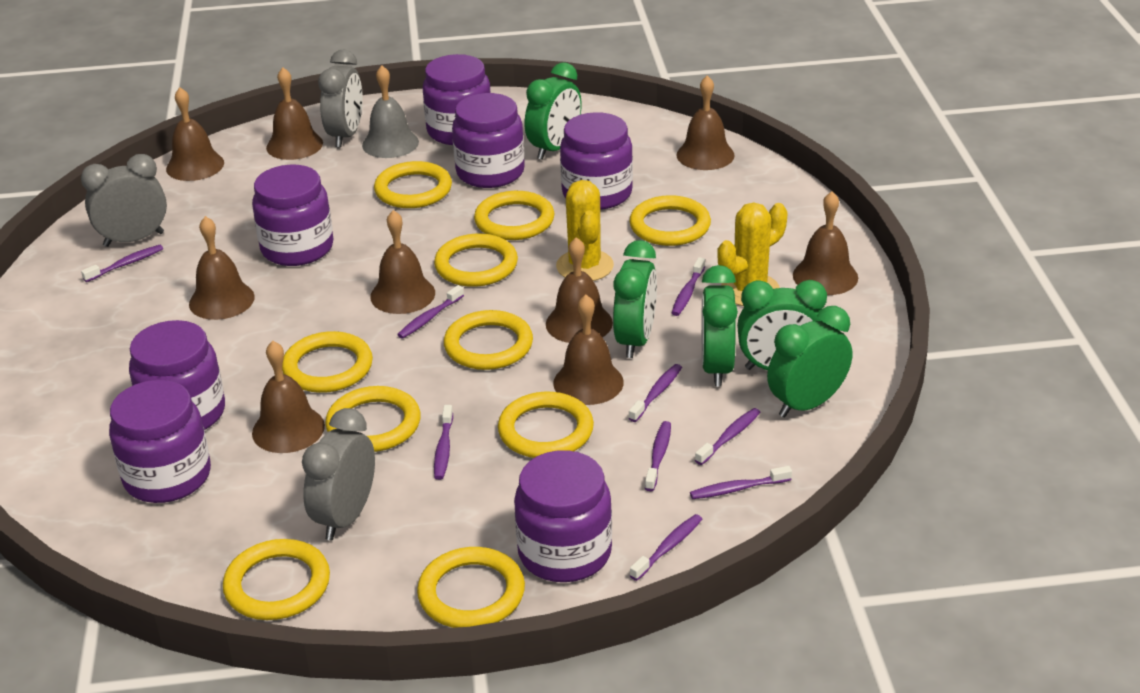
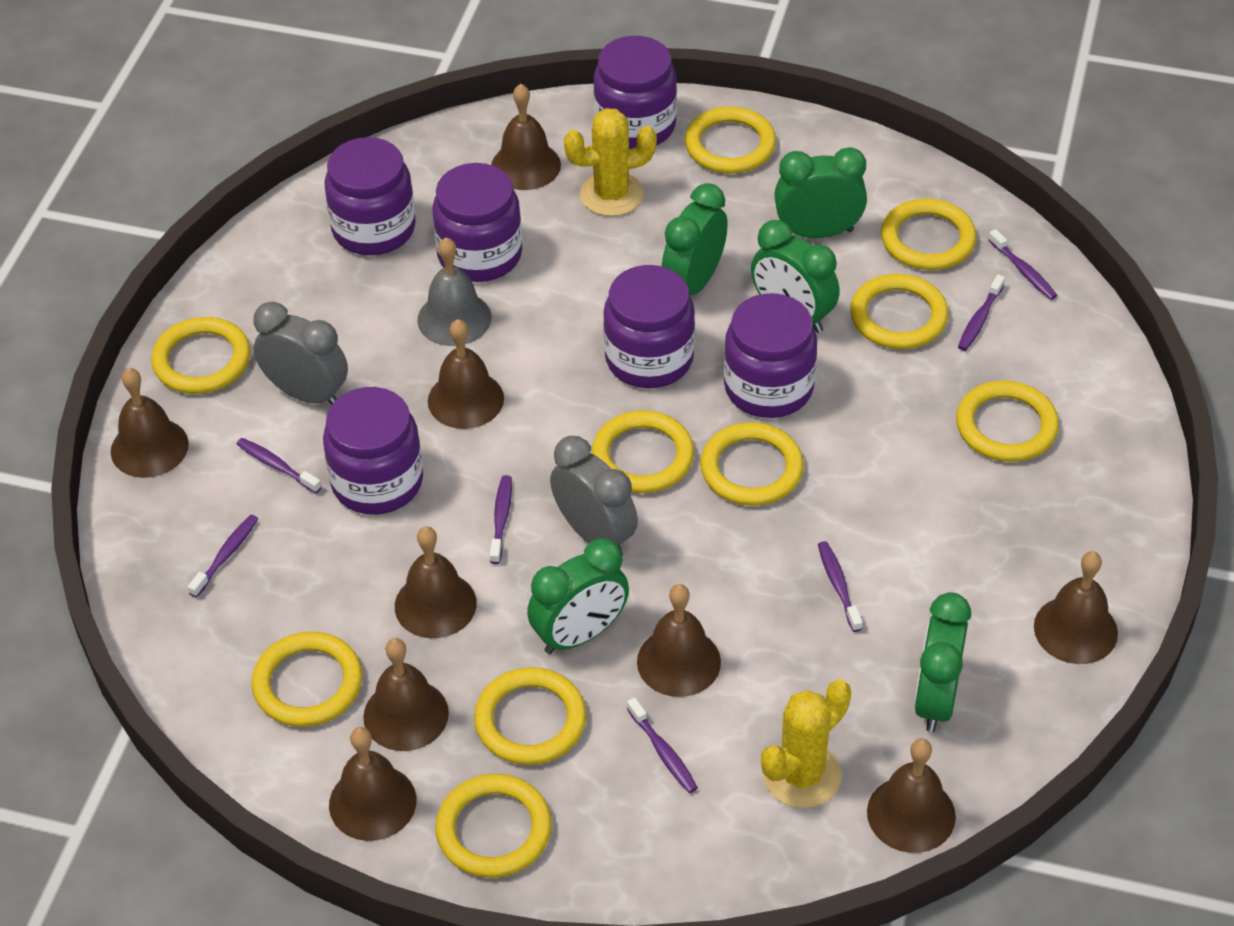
grey clock: [81,154,167,247] [302,408,375,540] [318,49,363,147] = 3 -> [253,302,348,405] [550,436,638,555] = 2
purple jar: [109,380,211,503] [129,320,225,430] [252,165,334,266] [422,54,491,145] [452,93,525,188] [514,450,612,582] [560,112,633,210] = 7 -> [323,387,423,515] [325,137,416,255] [432,163,522,282] [594,36,677,149] [603,265,695,388] [724,293,817,418] = 6
purple toothbrush: [81,245,163,282] [397,285,464,338] [434,405,453,480] [629,364,682,422] [630,514,702,581] [645,421,671,491] [672,257,705,316] [690,466,792,499] [695,408,761,465] = 9 -> [188,515,258,598] [237,438,322,493] [490,475,512,564] [627,697,698,793] [818,541,863,632] [958,275,1005,351] [988,229,1057,300] = 7

